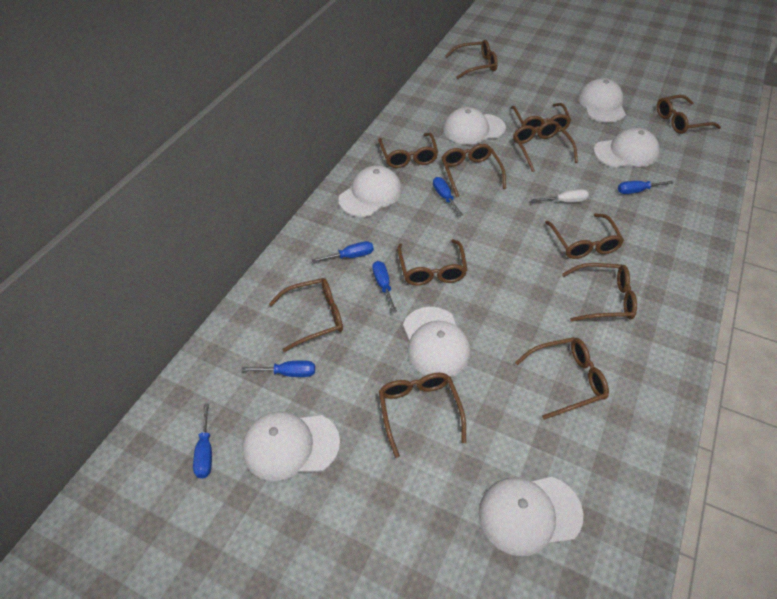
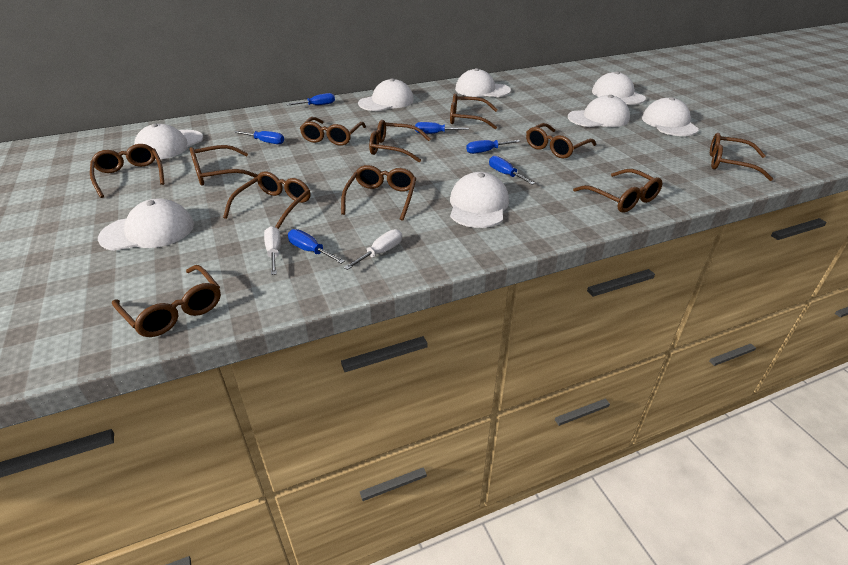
brown glasses: [269,278,343,352] [378,133,438,168] [379,373,466,458] [397,239,468,286] [441,144,506,197] [445,40,498,79] [511,103,571,133] [513,120,578,172] [515,337,609,420] [545,213,624,259] [562,263,637,322] [657,95,721,134] = 12 -> [90,144,164,198] [112,265,221,337] [190,145,258,185] [223,171,310,229] [300,117,366,146] [341,165,416,221] [369,120,431,162] [450,93,498,129] [526,123,596,159] [573,169,662,213] [710,133,773,181] = 11
white cap: [242,412,340,481] [338,165,402,217] [403,307,471,377] [443,107,506,145] [479,477,583,556] [578,78,626,123] [594,128,660,168] = 7 -> [98,198,194,251] [134,123,203,160] [358,78,414,111] [450,172,509,228] [455,68,511,97] [568,95,630,127] [592,71,646,105] [642,97,699,136] = 8
white screwdriver: [531,189,589,203] = 1 -> [264,226,281,275] [344,229,402,270] = 2

